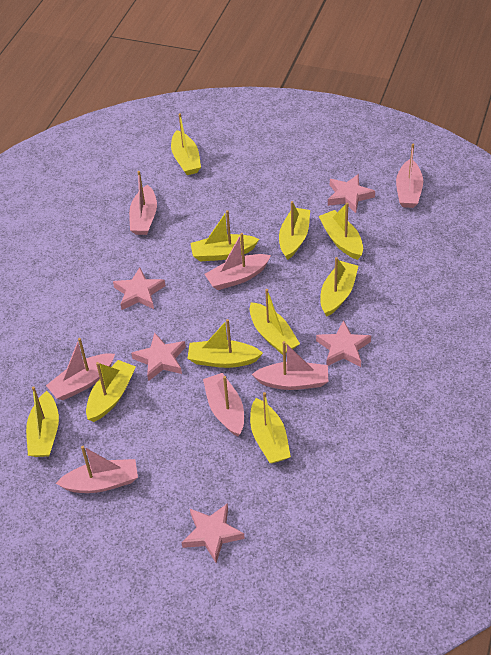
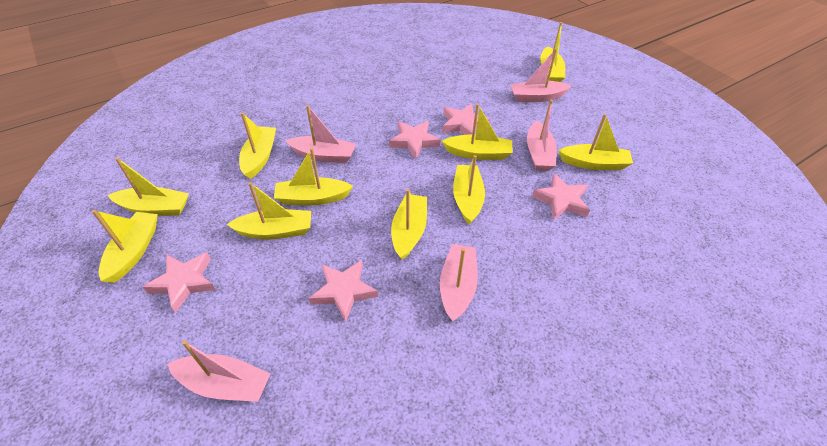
pink boat: [46,338,115,400] [56,446,138,493] [129,171,157,235] [203,373,244,436] [204,233,271,290] [252,341,328,390] [396,144,423,208] = 7 -> [167,340,271,402] [285,105,356,163] [440,244,478,322] [510,49,572,102] [527,100,557,171] = 5

